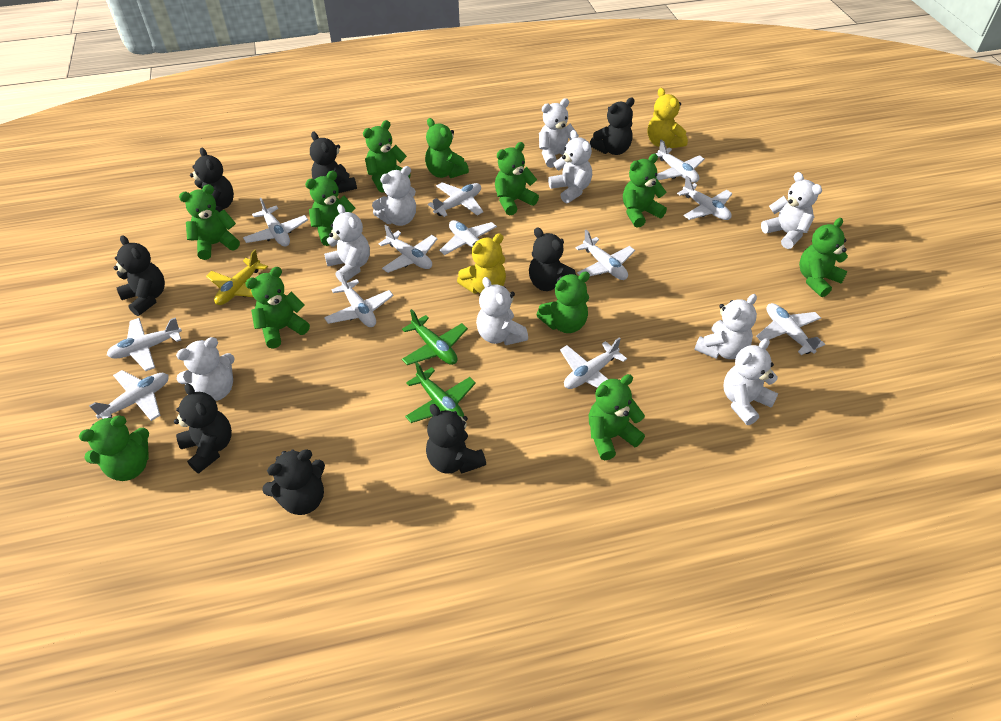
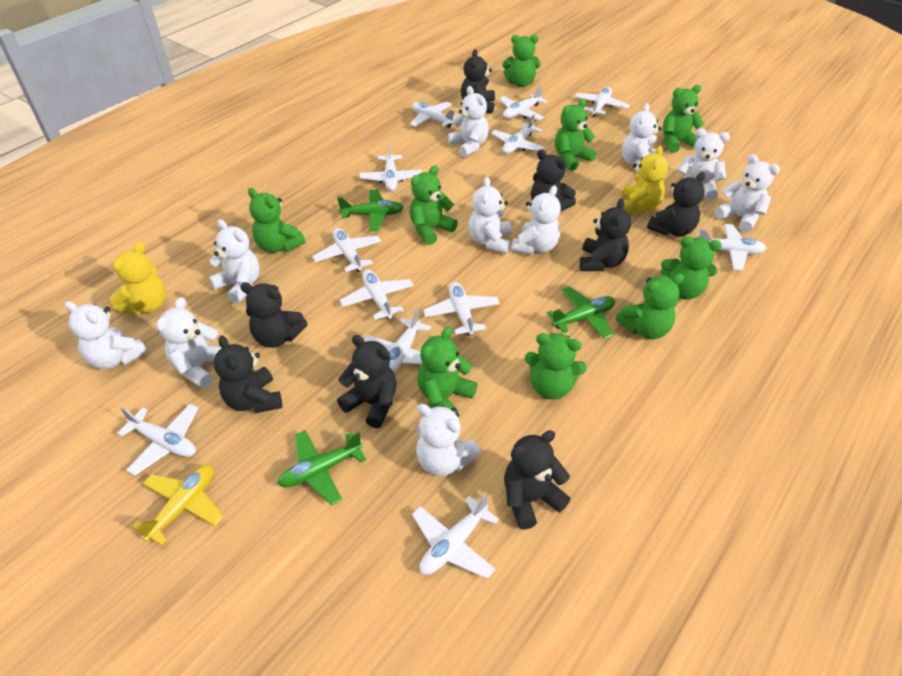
green plane: [402,309,468,365] [405,362,476,423] = 2 -> [277,430,366,505] [337,189,404,231] [547,287,615,339] = 3
green teddy bear: [79,415,149,481] [179,184,240,260] [245,267,310,349] [305,171,356,246] [363,120,410,193] [425,118,469,178] [495,142,539,215] [536,271,590,333] [588,374,645,460] [623,154,667,228] [799,218,848,297] = 11 -> [248,188,305,253] [409,165,458,245] [417,326,478,413] [502,35,541,87] [525,333,587,400] [555,99,596,171] [616,273,684,339] [661,236,722,300] [663,85,704,153] = 9
white teddy bear: [176,337,235,401] [324,204,370,283] [372,166,416,226] [476,277,528,345] [539,98,579,168] [548,130,592,203] [695,294,757,359] [723,338,778,425] [761,172,822,249] = 9 -> [65,301,148,369] [156,297,221,389] [209,219,260,304] [416,404,481,476] [448,86,489,157] [468,177,511,254] [511,185,561,255] [622,103,662,169] [677,128,730,201] [715,154,780,232] = 10

